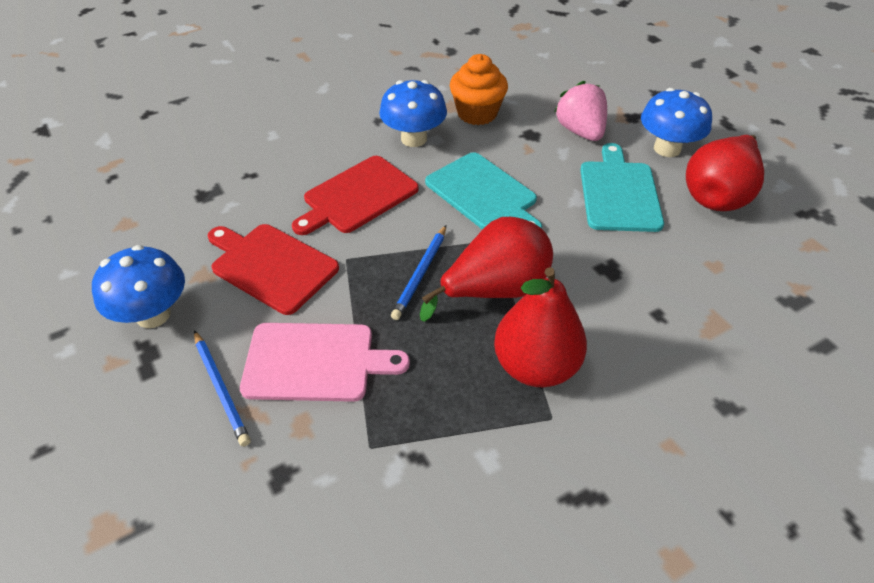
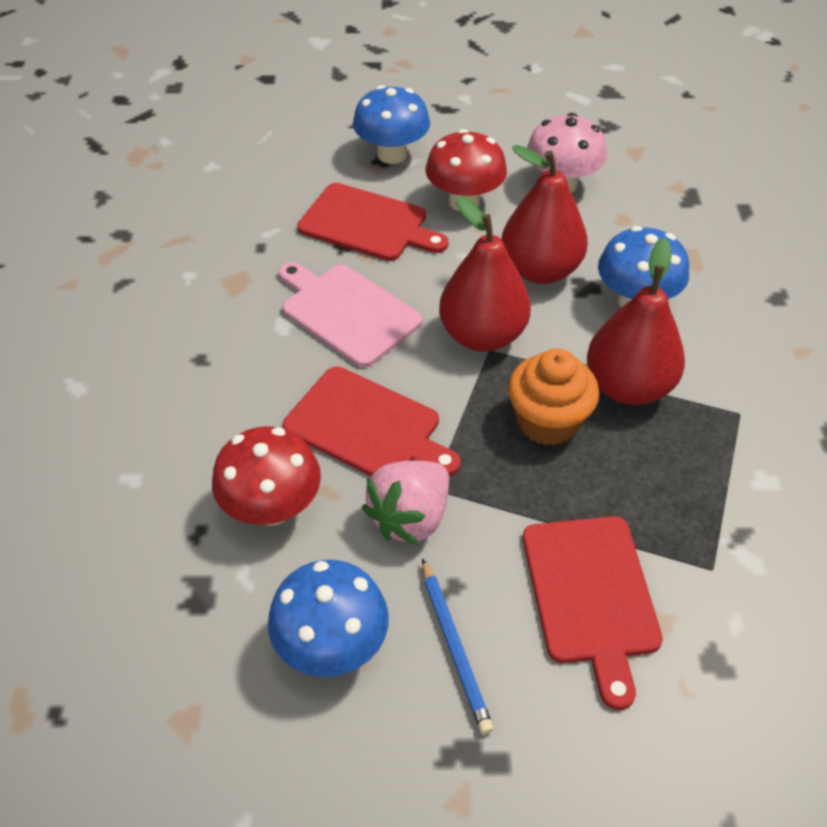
blue pencil: [194,330,251,447] [391,225,446,320] = 2 -> [422,558,494,734] = 1
pink mushroom: none = 0 -> [527,113,607,193] = 1
red cutting board: [207,224,339,315] [292,156,419,235] = 2 -> [283,367,461,477] [297,183,449,261] [523,516,663,710] = 3
red mushroom: none = 0 -> [212,426,321,526] [426,129,507,211] = 2
turquoise cutting board: [425,152,542,229] [580,143,664,232] = 2 -> none = 0

